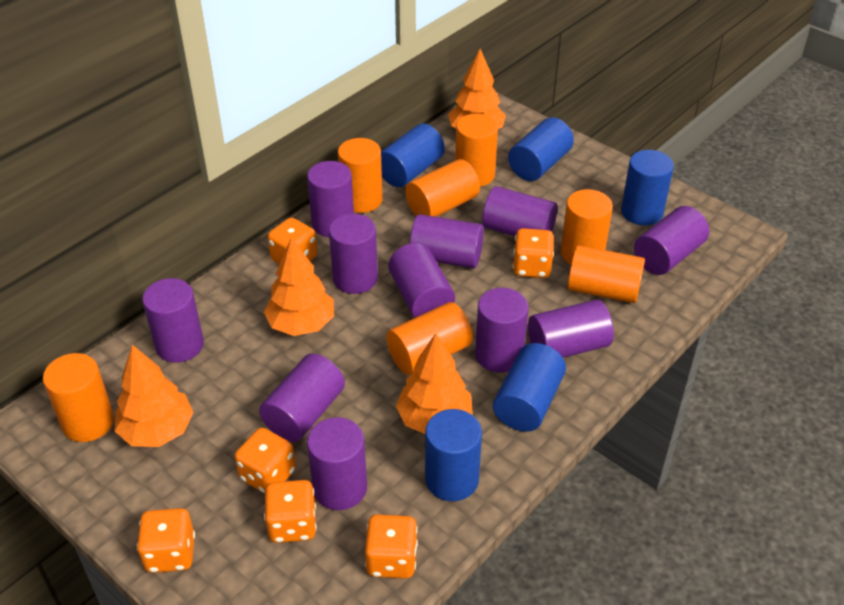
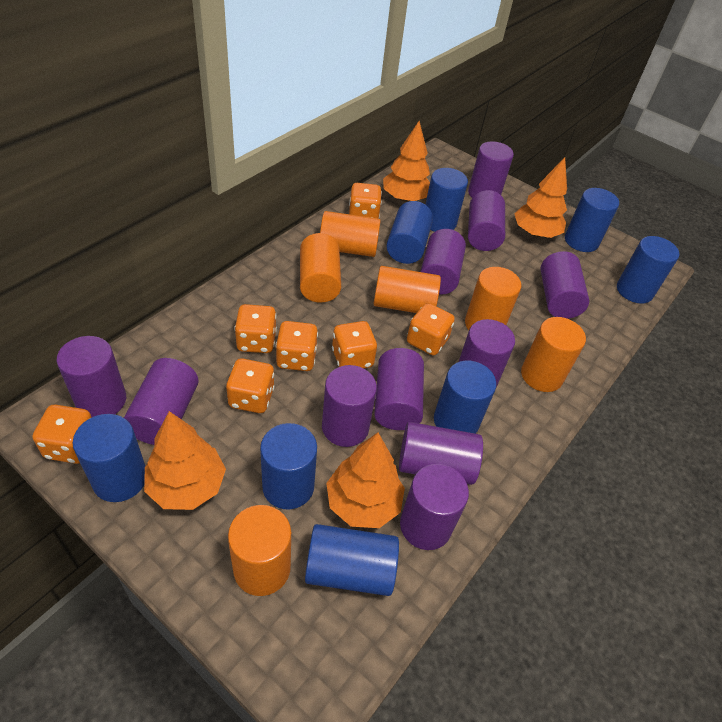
blue cylinder: [381,124,445,187] [425,409,482,501] [493,343,566,432] [508,117,574,181] [621,150,674,225] = 5 -> [73,414,145,502] [260,423,317,510] [305,524,399,596] [386,201,433,264] [425,168,468,232] [434,361,496,434] [565,188,619,252] [617,236,679,304] = 8
orange cylinder: [43,353,114,442] [338,138,383,213] [386,302,473,375] [405,159,480,217] [455,114,498,187] [561,189,613,264] [568,245,645,303] = 7 -> [228,505,291,596] [300,233,341,302] [320,211,381,257] [374,266,441,313] [465,267,521,330] [521,317,586,392] = 6
orange dice: [137,508,195,573] [235,428,296,494] [264,480,317,543] [268,218,317,264] [365,514,418,579] [513,228,554,278] = 6 -> [33,405,92,464] [226,358,275,413] [234,304,277,353] [276,321,318,371] [332,321,377,368] [349,183,382,219] [407,303,455,355] = 7

